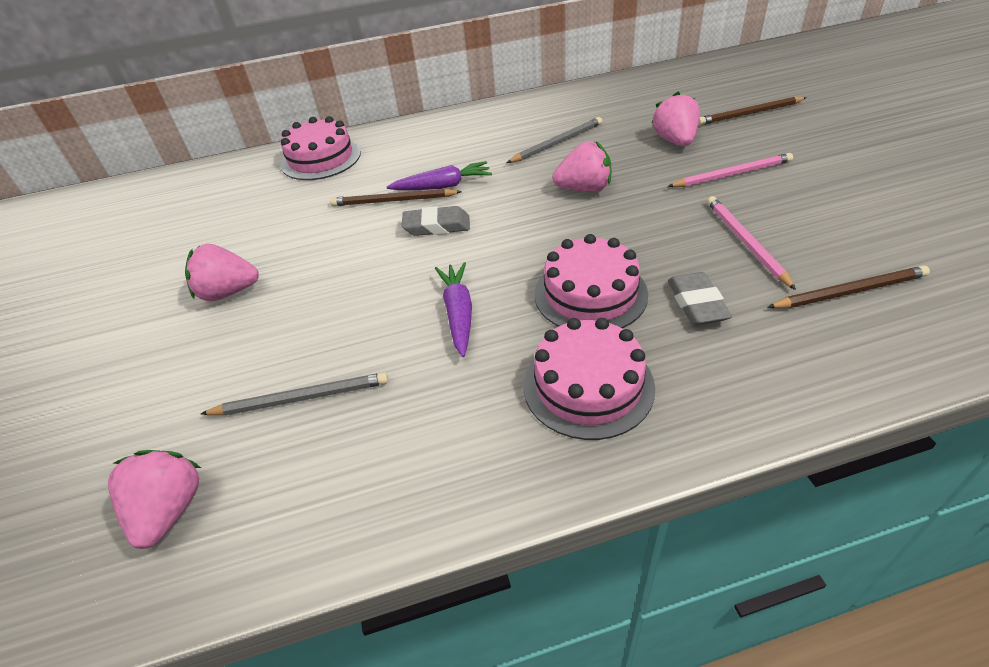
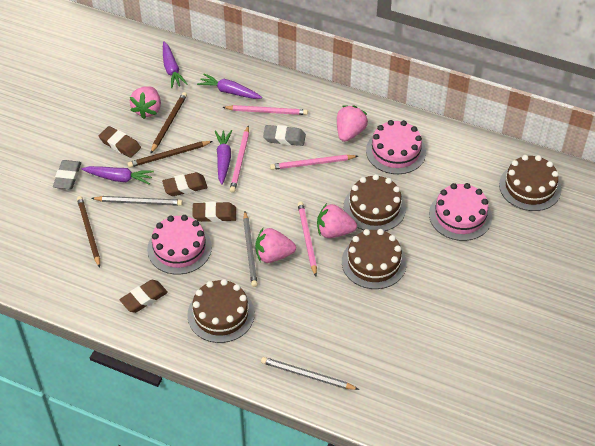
brown cake: none = 0 -> [187,279,255,343] [342,229,407,289] [344,174,406,231] [499,155,561,211] = 4
brown eraser: none = 0 -> [99,126,141,158] [119,280,168,313] [162,172,208,196] [192,201,236,222] = 4
grey pencil: [201,372,388,415] [507,117,602,163] = 2 -> [91,196,183,206] [243,211,258,287] [261,357,359,390] = 3
pink pencil: [667,153,793,187] [707,196,796,290] = 2 -> [223,105,308,115] [230,125,249,193] [270,155,358,170] [298,202,317,276] = 4
purple carrot: [387,161,492,190] [435,262,472,357] = 2 -> [81,166,154,185] [163,41,188,88] [197,74,262,99] [215,130,232,185] = 4

